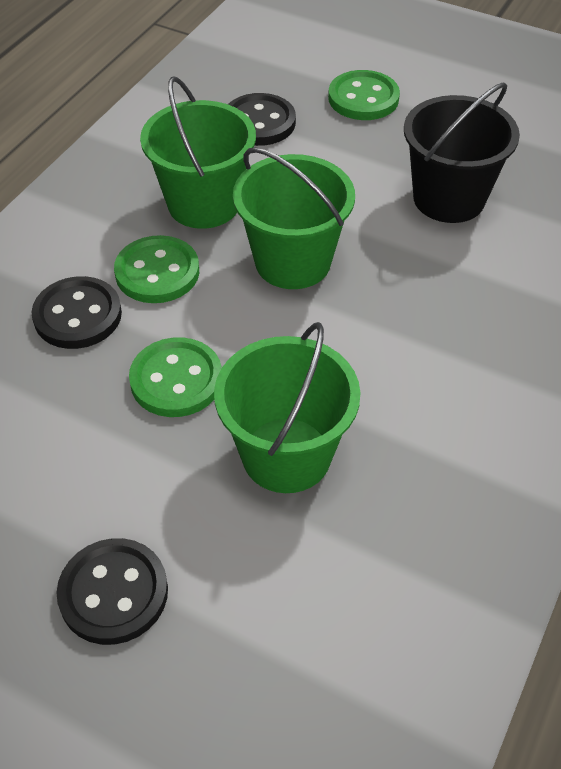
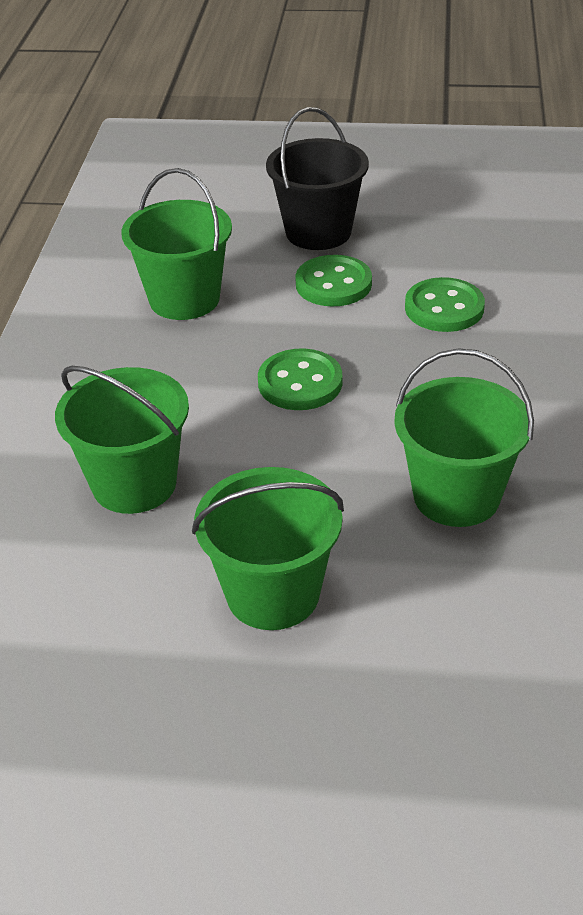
black button: [32,276,122,349] [56,538,168,645] [228,93,296,146] = 3 -> none = 0
green bucket: [140,76,256,229] [214,322,360,493] [233,147,355,289] = 3 -> [55,366,189,514] [121,168,232,320] [192,467,344,630] [394,348,534,527] = 4

